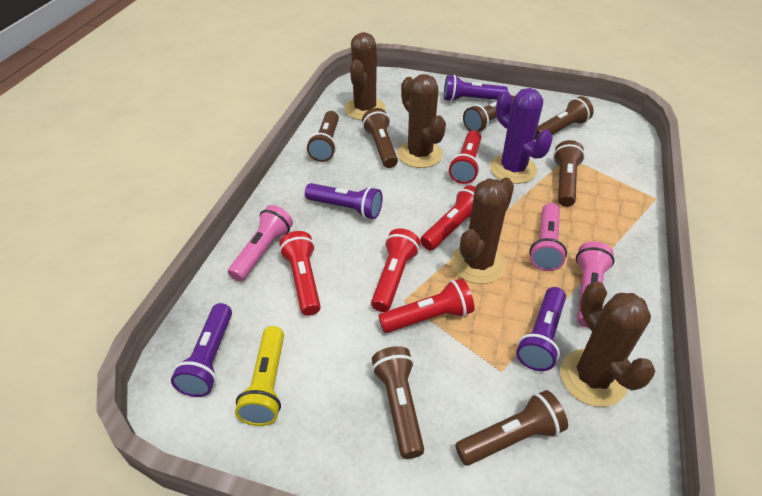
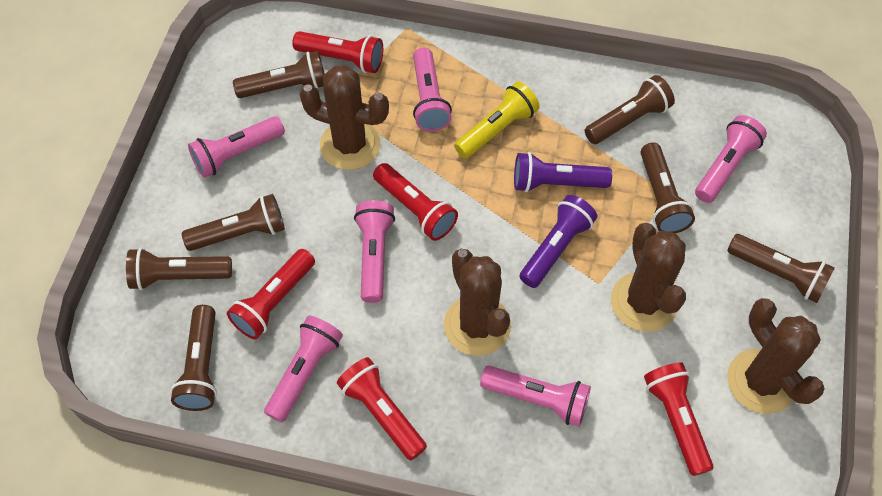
pink flashlight: [228,205,293,282] [529,203,567,271] [576,242,614,328] = 3 -> [188,116,285,178] [264,316,343,422] [354,200,395,303] [413,47,452,131] [480,366,591,427] [695,115,767,203] = 6
purple cactus: [490,88,553,184] = 1 -> none = 0
purple flashlight: [171,303,232,397] [305,183,383,219] [444,75,508,102] [516,287,566,371] = 4 -> [514,152,612,192] [519,195,597,288] = 2

